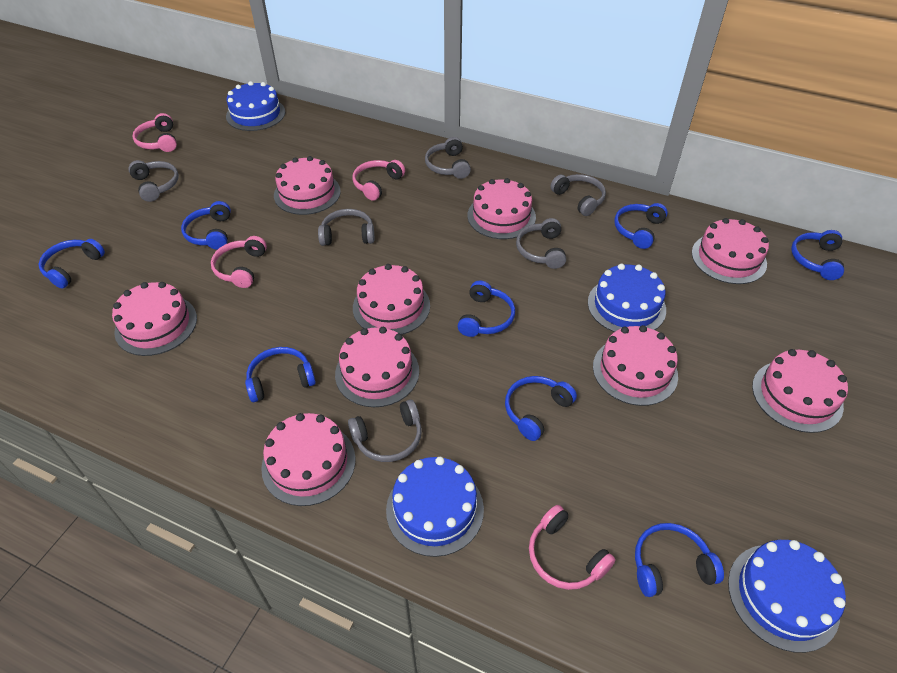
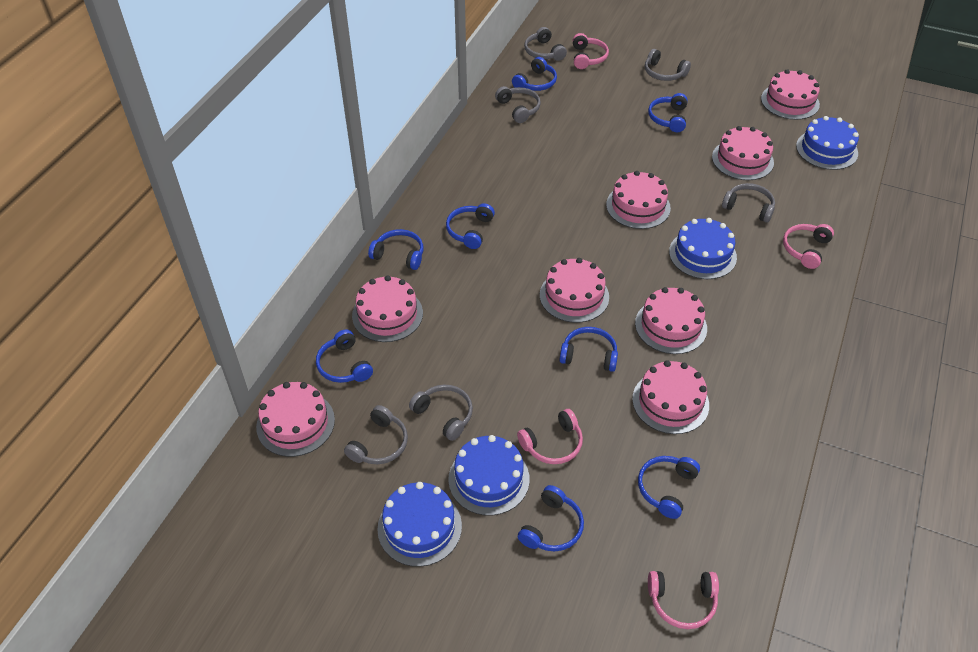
pink cake: [112,282,197,356] [261,413,356,506] [274,156,341,215] [335,327,419,407] [353,264,430,335] [467,178,536,239] [593,325,678,406] [692,218,769,284] [752,349,848,433] = 9 -> [256,382,335,457] [352,275,423,342] [540,258,609,323] [606,171,671,229] [632,360,709,434] [635,287,707,354] [712,126,774,180] [761,69,820,120] = 8

